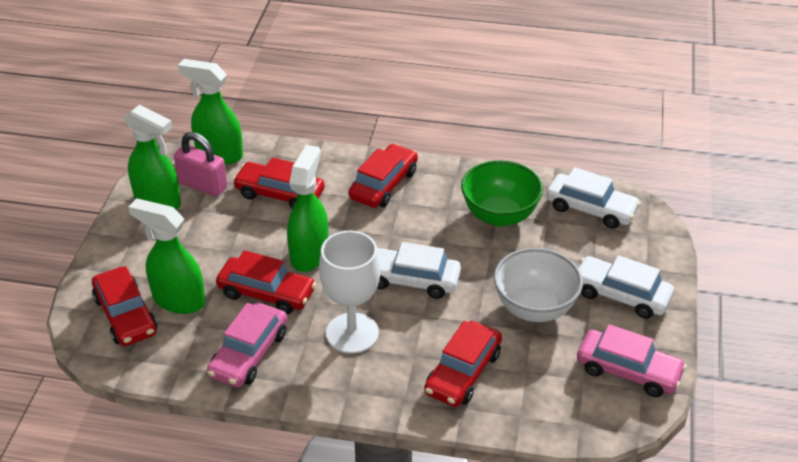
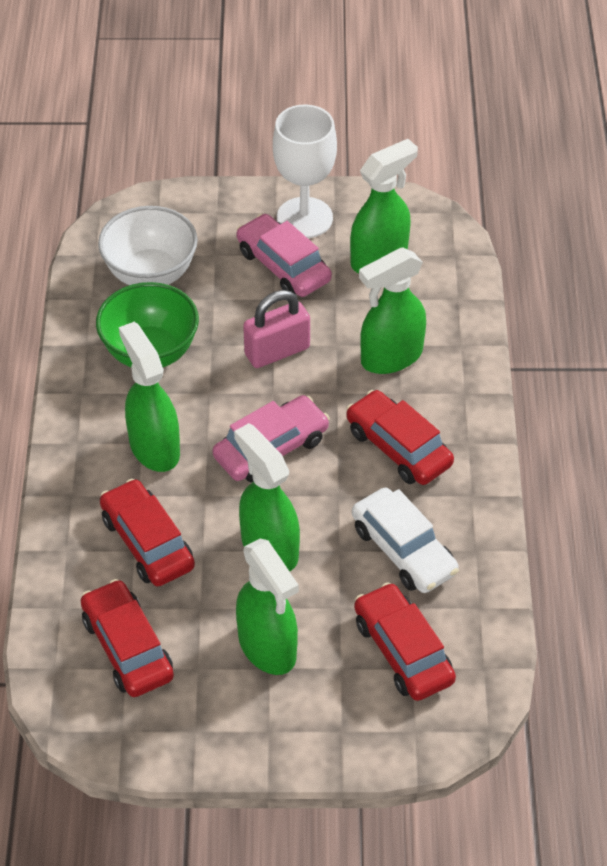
green spray bottle: [124,104,181,210] [128,198,205,314] [178,59,243,165] [287,145,329,272] = 4 -> [119,322,180,472] [234,423,300,571] [236,539,299,675] [350,139,418,273] [359,247,426,374] = 5
red car: [92,266,157,346] [216,250,316,315] [233,157,324,209] [349,144,418,208] [424,321,502,407] = 5 -> [81,579,174,697] [100,479,195,586] [346,390,454,485] [354,582,456,701] = 4
white car: [377,242,461,299] [546,167,641,229] [578,255,674,319] = 3 -> [352,488,459,593] = 1

